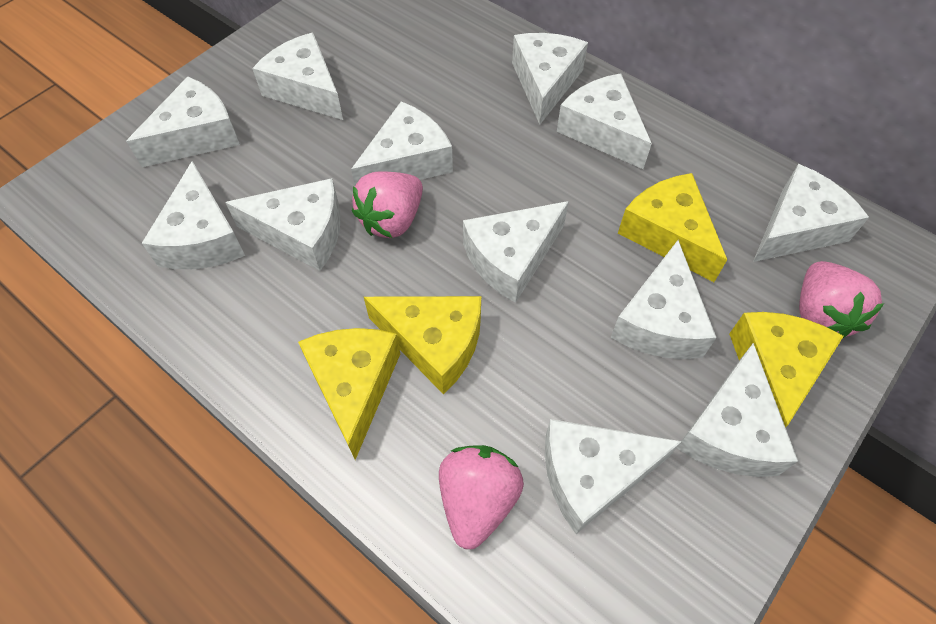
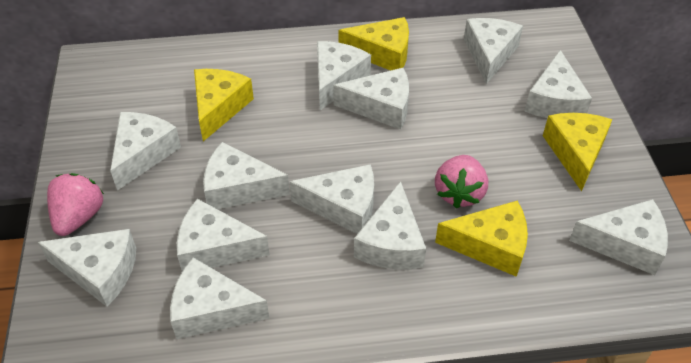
pink strawberry: [352,171,423,238] [439,445,524,549] [799,261,884,339] = 3 -> [47,173,104,236] [435,155,488,208] = 2

